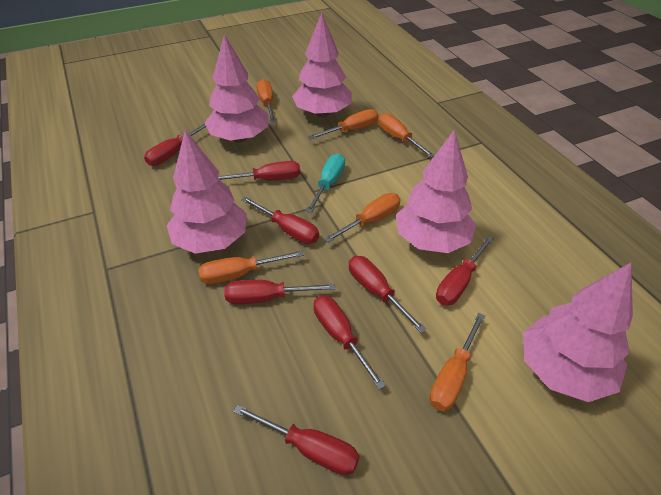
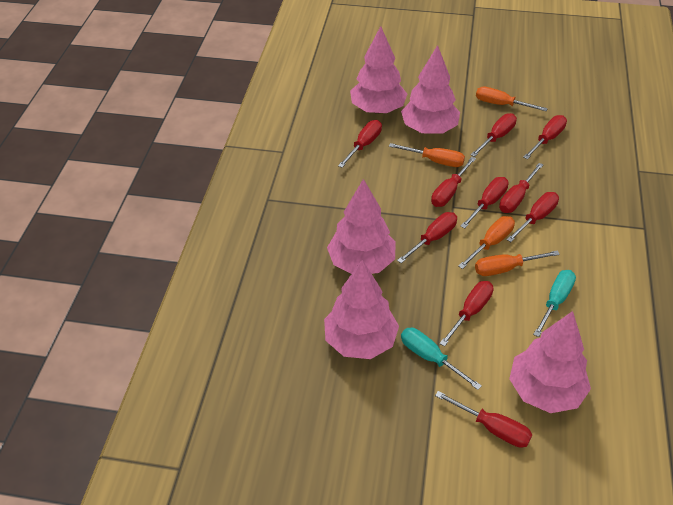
orange screwdriver: [199,250,304,284] [257,79,276,123] [308,109,379,139] [324,193,401,243] [378,113,435,158] [429,313,485,411] = 6 -> [389,143,465,167] [458,216,515,269] [475,250,560,276] [476,87,548,111] = 4
red screwdriver: [144,123,206,166] [218,161,300,180] [224,280,335,304] [233,404,359,475] [241,197,319,244] [314,295,386,389] [349,256,427,333] [436,236,494,305] = 8 -> [338,120,382,168] [397,212,457,263] [431,157,476,207] [435,391,532,448] [439,281,493,347] [461,177,509,228] [470,113,517,157] [499,163,543,213] [506,192,559,242] [523,115,567,159] = 10
turquoise screwdriver: [306,154,345,213] = 1 -> [401,328,482,390] [533,270,576,337] = 2

